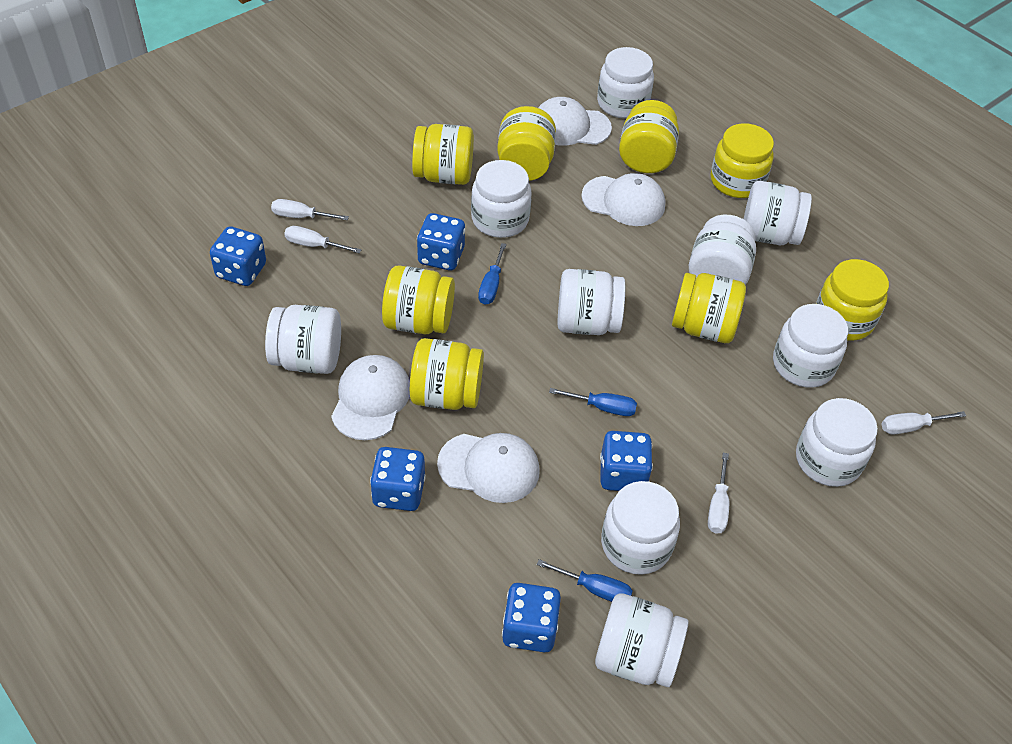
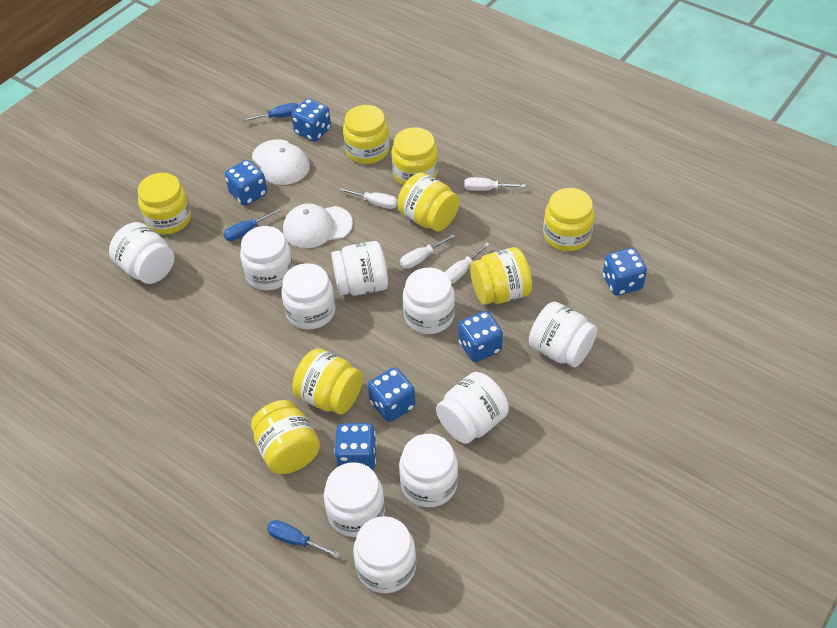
blue dice: [210,226,266,286] [370,447,426,511] [417,213,465,270] [502,583,561,652] [600,431,653,491] = 5 -> [225,160,267,206] [291,98,331,142] [334,423,377,470] [368,367,416,422] [458,311,503,362] [603,248,647,296] = 6
white cap: [331,355,410,440] [437,433,540,503] [538,97,612,145] [581,173,665,226] = 4 -> [252,139,310,185] [283,203,353,248] = 2

